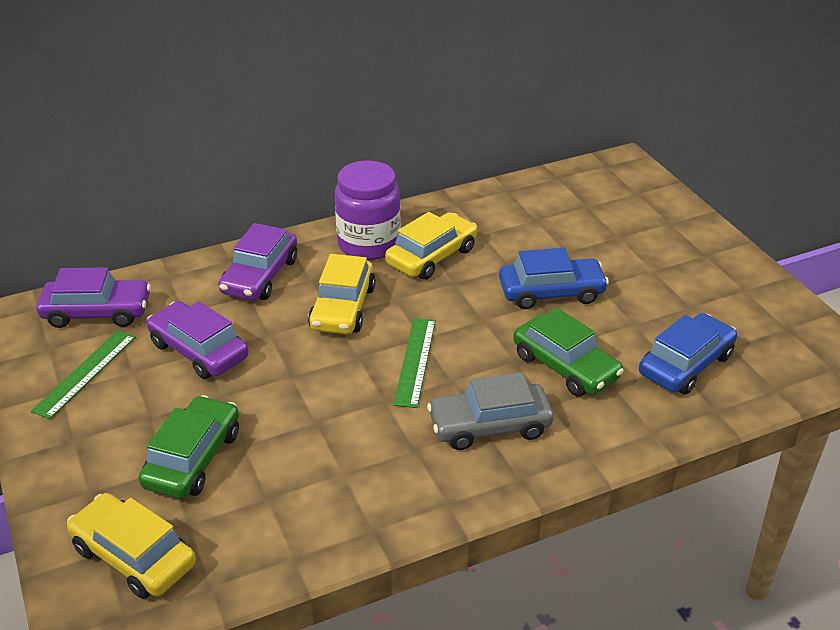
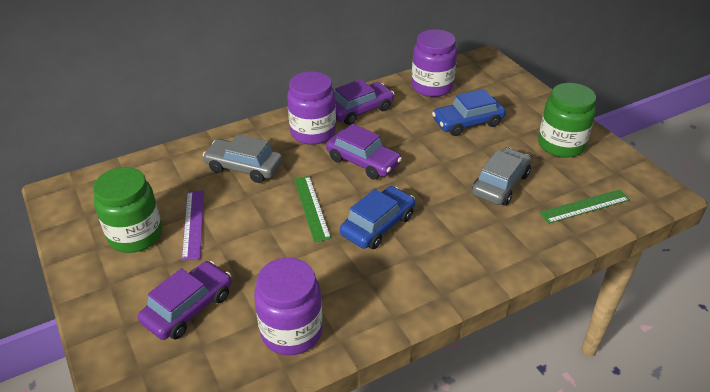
green car: [139,395,239,499] [513,308,624,397] = 2 -> none = 0
green jar: none = 0 -> [93,167,162,253] [538,83,596,158] = 2
grey car: [427,372,554,450] = 1 -> [203,134,283,183] [472,147,532,205] = 2
purple jar: [335,161,401,260] = 1 -> [254,258,323,355] [287,71,336,145] [411,29,457,97] = 3
purple ruler: none = 0 -> [182,190,204,260] = 1
yellow car: [67,493,196,599] [308,254,376,334] [385,212,477,280] = 3 -> none = 0

